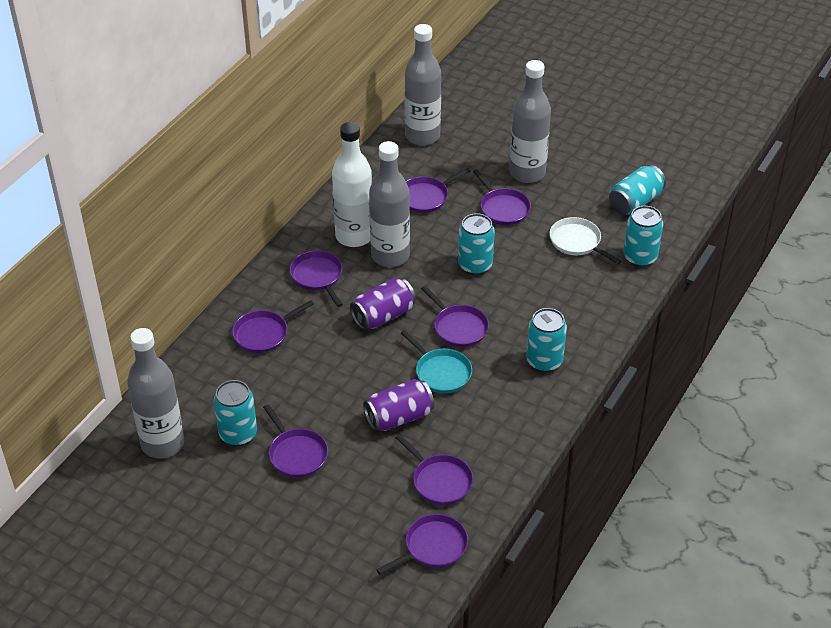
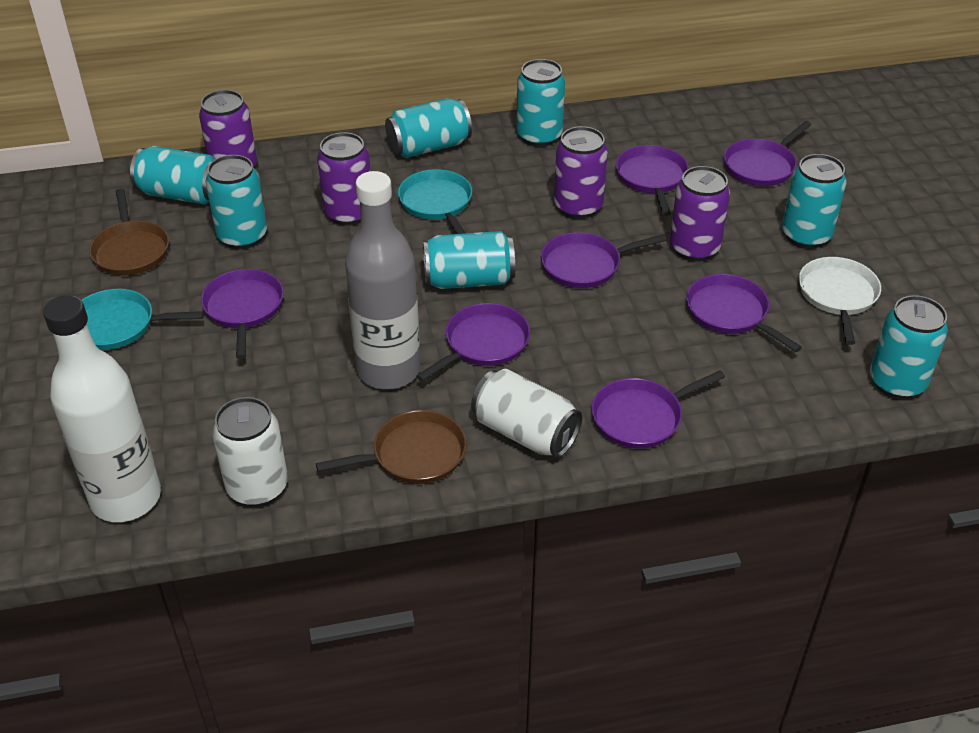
brown pan: none = 0 -> [89,189,169,276] [316,410,466,484] = 2
grey bottle: [127,328,184,459] [369,141,410,267] [404,24,441,146] [509,60,551,183] = 4 -> [345,171,420,389] = 1
purple can: [350,278,416,330] [363,379,434,431] = 2 -> [199,90,257,167] [317,132,370,226] [554,126,608,219] [670,166,730,262] = 4
purple pan: [232,300,314,353] [263,404,328,478] [290,251,343,307] [376,514,468,575] [396,434,473,505] [406,168,471,213] [421,286,489,347] [473,169,531,225] = 8 -> [201,269,284,359] [416,303,530,382] [541,232,666,288] [592,370,725,449] [616,145,689,216] [686,274,802,352] [724,121,811,186] = 7
turquoise can: [214,380,257,446] [458,213,495,275] [526,308,567,372] [609,165,666,215] [623,206,663,267] = 5 -> [130,146,215,204] [205,155,267,249] [385,98,472,158] [423,231,515,289] [516,59,565,147] [782,154,846,249] [870,295,948,399] = 7
turquoise pan: [401,330,472,393] = 1 -> [81,289,204,350] [398,169,472,234] = 2
white can: none = 0 -> [212,397,288,507] [471,369,582,458] = 2

